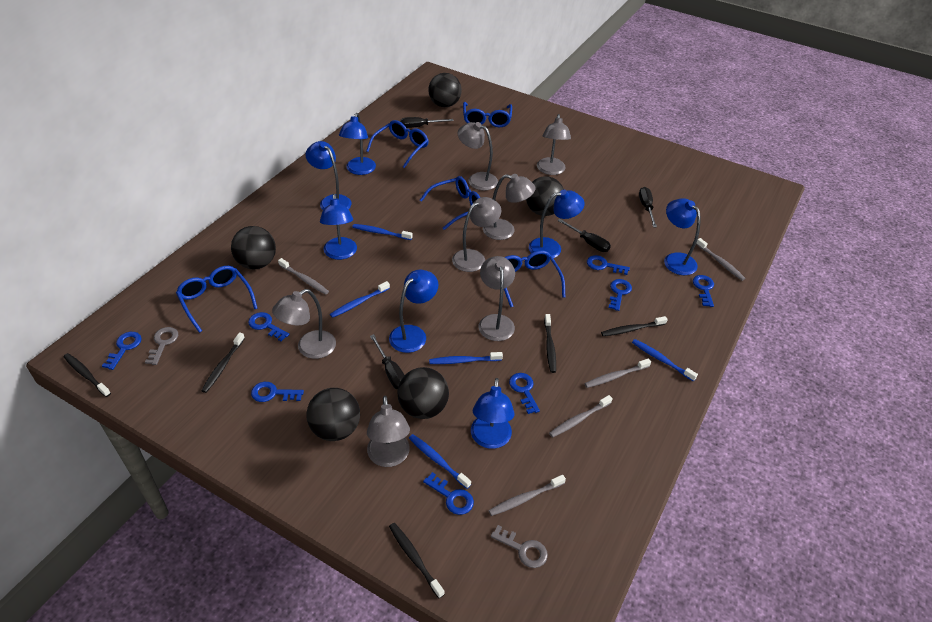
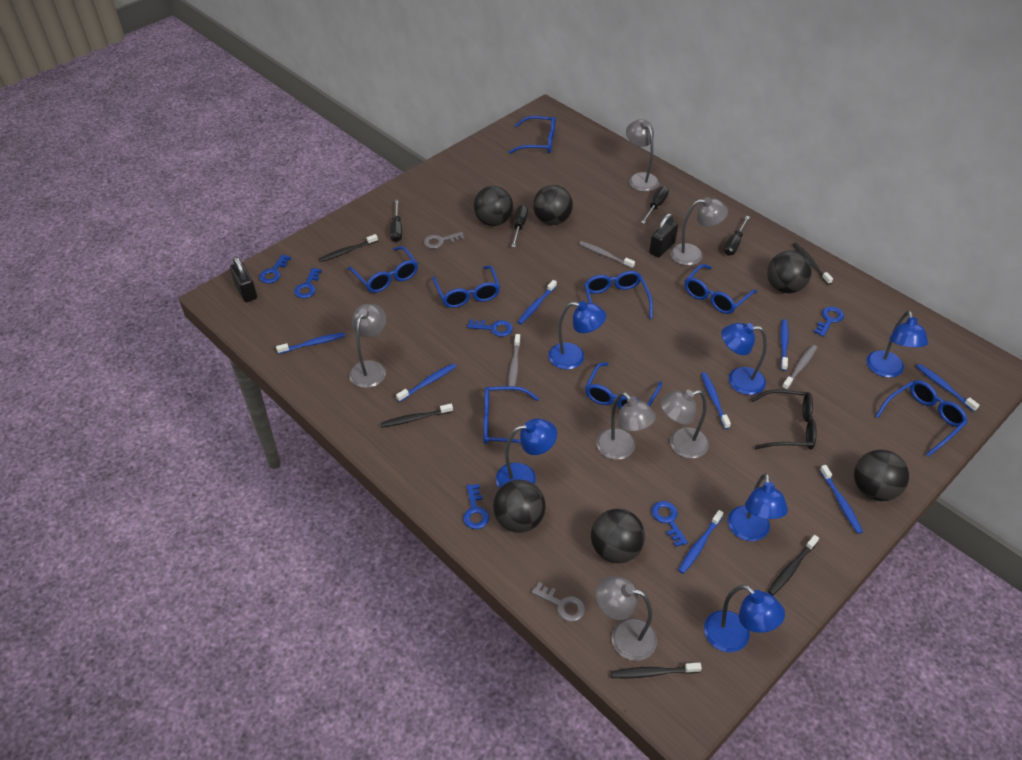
black ball: [231,226,276,269] [306,388,360,441] [397,367,449,419] [428,73,462,107] [526,176,564,216] = 5 -> [473,186,513,226] [493,480,546,533] [533,185,573,225] [591,509,645,563] [767,251,812,293] [854,449,909,501] = 6
black glasses: none = 0 -> [751,389,817,450] = 1
black padlock: none = 0 -> [230,256,257,302] [649,213,678,257] = 2
blue glasses: [176,266,258,333] [366,120,429,168] [420,176,480,230] [463,102,512,127] [504,250,565,307] = 5 -> [348,246,418,293] [433,266,500,308] [483,386,539,444] [509,116,555,154] [584,271,653,319] [585,362,662,409] [685,264,757,314] [876,380,968,457] = 8
blue key: [102,332,141,370] [248,312,289,341] [251,382,304,402] [423,472,474,515] [509,373,540,414] [587,255,630,275] [608,279,632,311] [693,275,714,307] = 8 -> [259,254,291,284] [294,268,322,298] [463,484,489,529] [467,319,513,337] [652,501,688,547] [814,307,844,337] = 6
blue lamp: [306,141,351,210] [320,194,357,260] [339,113,376,175] [389,270,438,353] [471,378,515,449] [529,190,585,258] [664,198,700,275] = 7 -> [496,418,557,488] [548,301,606,370] [704,585,785,652] [721,323,767,395] [728,473,788,541] [866,311,928,378] = 6
blue toothbrush: [330,281,390,318] [352,224,413,240] [409,434,471,489] [429,352,503,364] [632,339,698,382] = 5 -> [276,332,345,354] [396,363,456,402] [517,280,557,324] [678,510,724,574] [701,372,731,429] [780,319,789,371] [820,465,863,534] [916,364,979,412] = 8
grey lamp: [272,289,336,359] [367,396,410,467] [452,197,501,272] [458,122,498,191] [479,256,515,341] [483,174,536,240] [537,114,571,175] = 7 -> [349,304,386,388] [596,392,656,460] [596,576,657,661] [626,119,659,192] [660,390,709,459] [670,197,728,266] = 6
grey toothbrush: [278,258,329,294] [489,475,566,516] [549,395,613,438] [584,358,651,388] [696,238,746,281] = 5 -> [508,334,521,391] [579,241,635,269] [782,345,817,390] = 3

